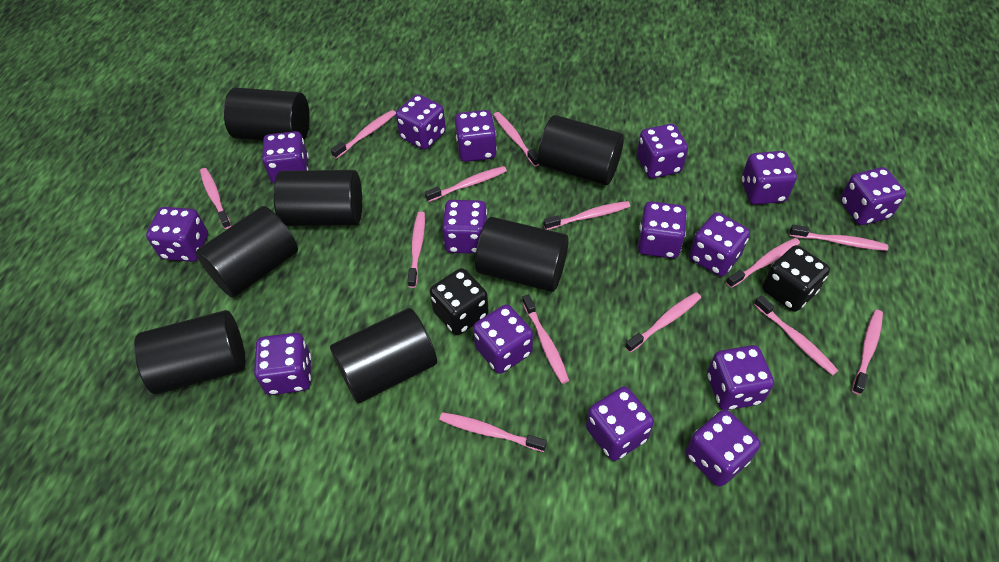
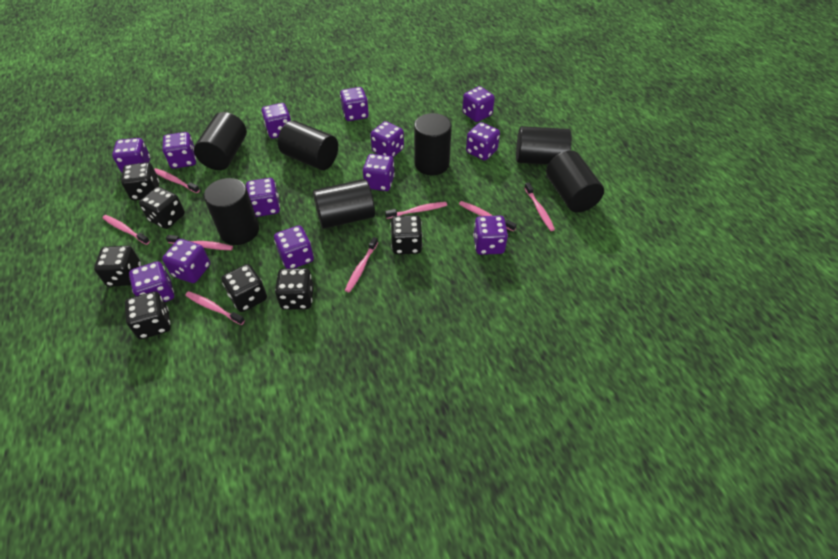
black dice: [430,268,489,335] [762,245,830,312] = 2 -> [94,245,141,287] [121,162,159,200] [125,291,171,339] [139,187,185,229] [221,264,267,312] [275,268,314,310] [391,215,422,254] = 7
pink toothbrush: [200,168,231,229] [331,110,396,159] [407,211,425,288] [425,166,507,202] [439,412,547,452] [494,112,539,167] [522,294,569,384] [544,201,630,230] [625,292,701,353] [726,238,800,288] [754,295,839,376] [789,225,888,251] [852,310,883,395] = 13 -> [102,215,150,245] [154,168,200,193] [166,235,233,250] [185,291,245,325] [345,237,378,292] [385,202,447,219] [459,201,517,232] [524,183,555,231] = 8
purple dice: [146,207,208,262] [254,333,311,395] [262,131,309,183] [396,94,446,150] [442,200,487,254] [455,110,497,162] [473,304,533,374] [586,386,654,461] [637,124,688,178] [638,201,687,259] [686,410,761,487] [689,212,750,276] [707,345,774,410] [741,151,797,205] [840,167,906,225] = 15 -> [112,138,150,173] [129,261,174,302] [162,239,210,283] [163,132,196,169] [246,178,280,217] [262,103,291,139] [274,225,314,269] [340,87,369,121] [363,154,395,191] [370,121,404,157] [462,86,495,122] [466,122,500,161] [473,216,508,255] = 13

